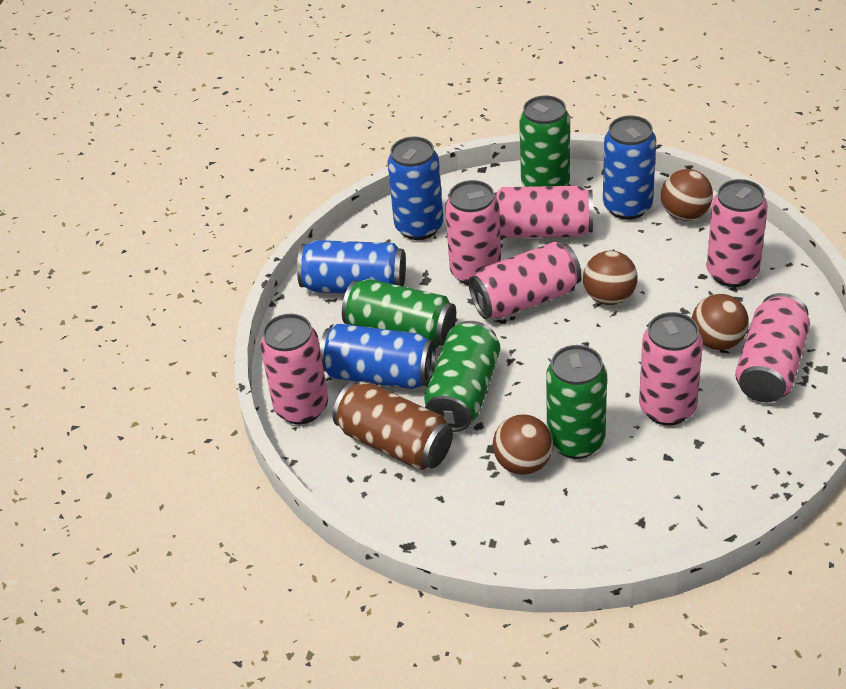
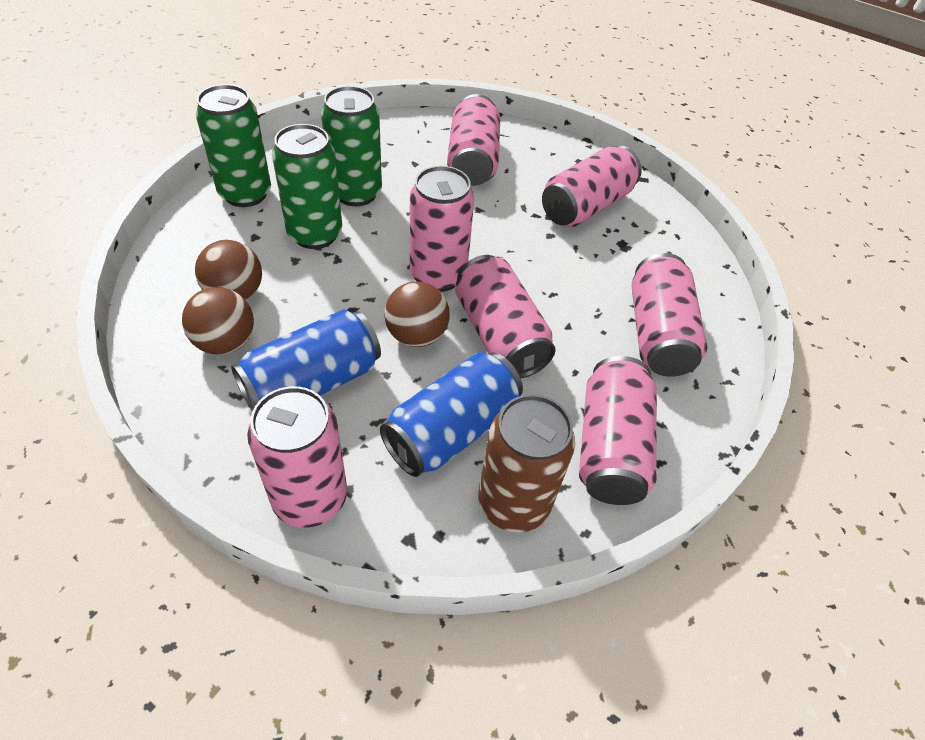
blue can: [297,240,406,293] [320,323,436,389] [388,137,443,240] [603,115,656,220] = 4 -> [231,309,381,411] [380,352,523,477] = 2
brown ball: [493,414,553,475] [583,251,638,305] [661,169,713,221] [692,294,749,350] = 4 -> [182,287,254,355] [195,240,262,300] [384,282,450,347] = 3
green can: [342,279,456,348] [424,321,500,432] [519,95,570,187] [546,345,607,459] = 4 -> [196,84,271,207] [272,124,342,249] [321,86,382,206] = 3

